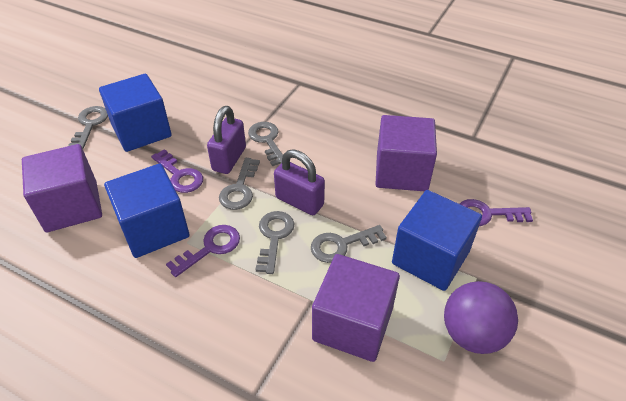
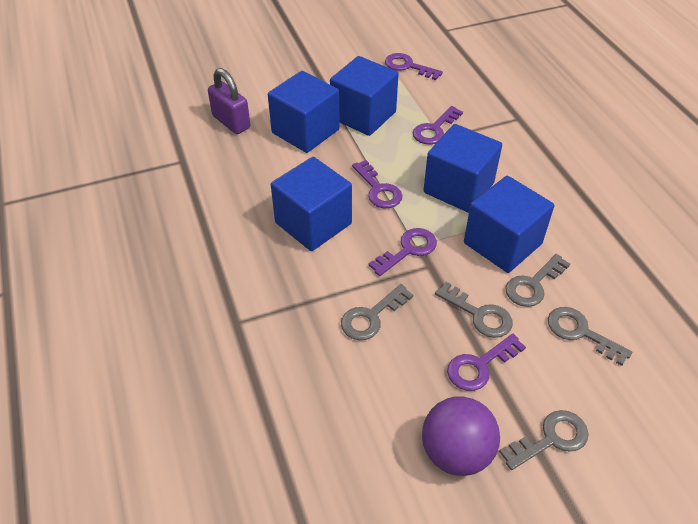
blue cube: [99,74,172,152] [104,164,190,258] [392,190,482,291] = 3 -> [268,71,340,153] [271,157,352,251] [330,56,399,136] [423,124,502,213] [464,176,554,273] = 5
purple cube: [22,144,102,232] [312,254,400,362] [375,115,437,192] = 3 -> none = 0
purple key: [151,149,203,193] [166,225,240,277] [460,199,533,226] = 3 -> [352,160,403,208] [368,228,437,276] [385,53,443,80] [413,106,463,145] [447,334,526,391] = 5
purple padlock: [207,106,246,174] [274,150,325,215] = 2 -> [208,68,250,134] = 1

